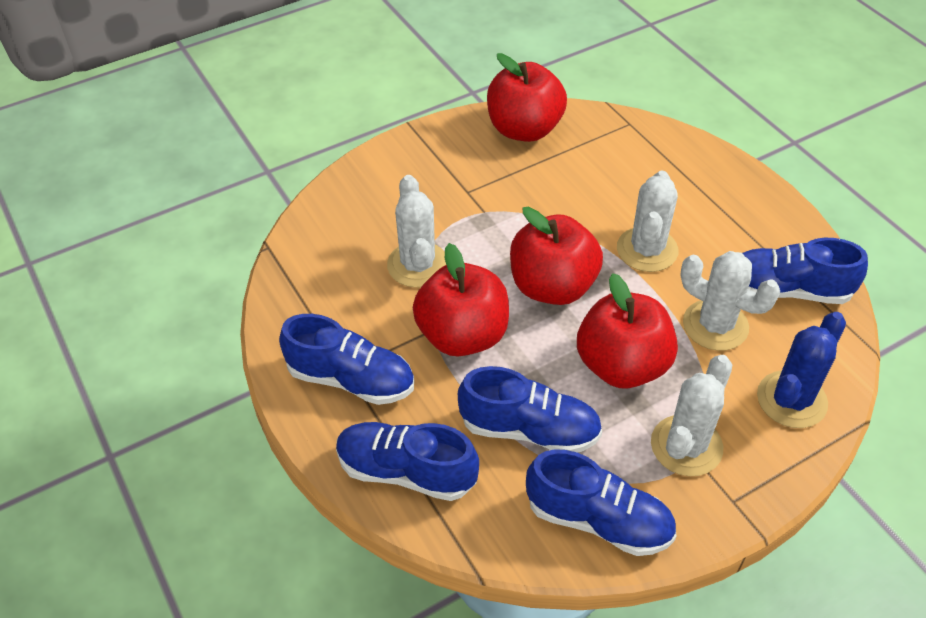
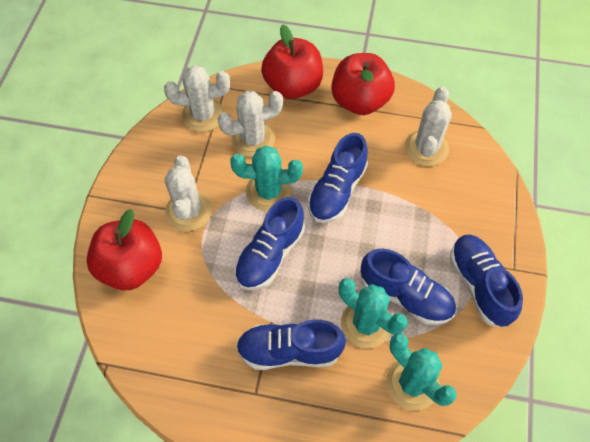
blue cactus: [757,312,846,428] = 1 -> none = 0
red apple: [413,243,509,356] [487,53,567,142] [510,207,603,305] [577,273,678,388] = 4 -> [87,209,162,290] [261,24,323,99] [331,53,395,115] = 3
turquoise cactus: none = 0 -> [230,145,303,211] [339,278,408,348] [386,333,457,411] = 3

